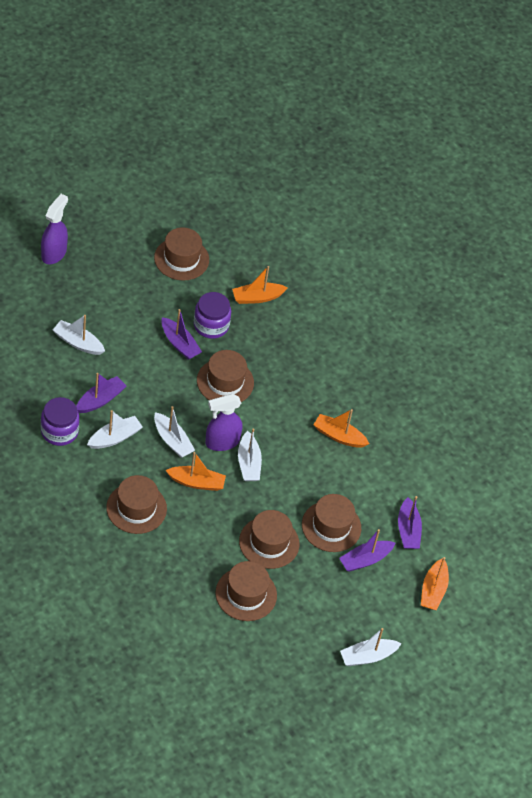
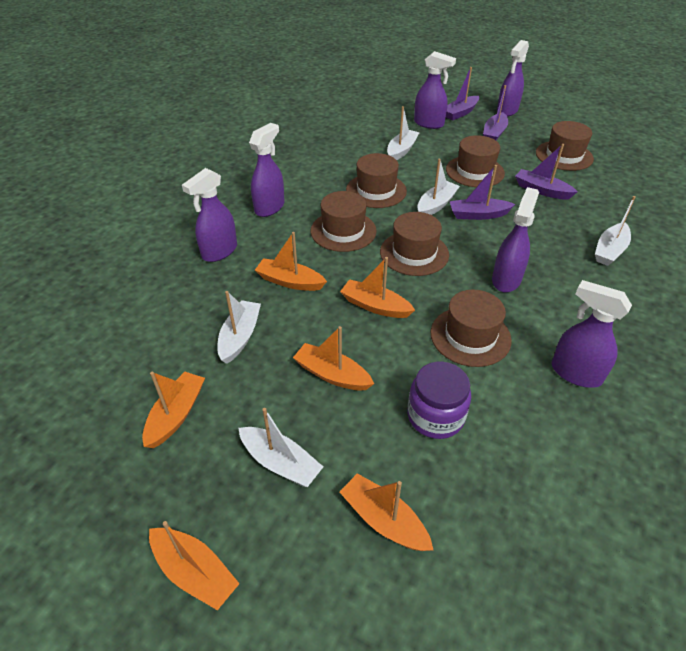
orange boat: [165,452,226,491] [232,266,288,304] [314,409,369,448] [421,557,449,610] = 4 -> [142,372,205,448] [149,521,240,610] [255,232,327,291] [293,326,374,390] [339,473,433,551] [340,257,415,318] = 6
purple jar: [41,397,79,446] [194,292,231,339] = 2 -> [408,362,471,439] = 1
purple spray bottle: [41,194,68,264] [205,394,243,451] = 2 -> [182,168,237,262] [249,123,284,217] [414,51,456,129] [492,187,539,292] [497,40,529,117] [552,280,632,388] = 6

